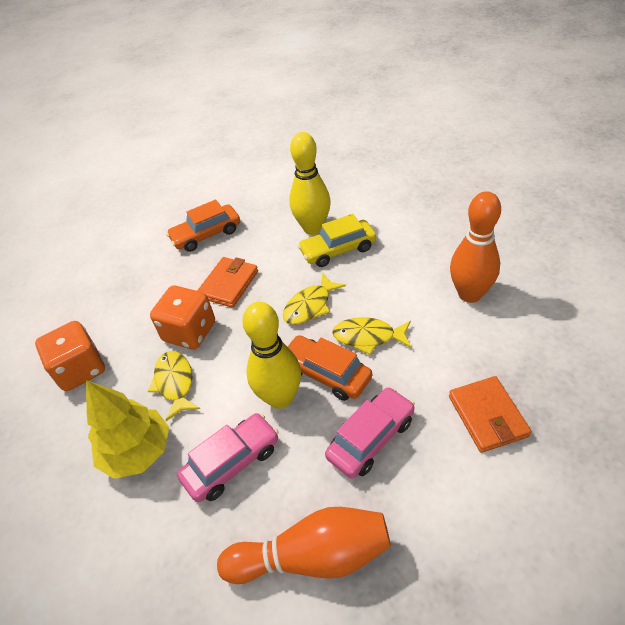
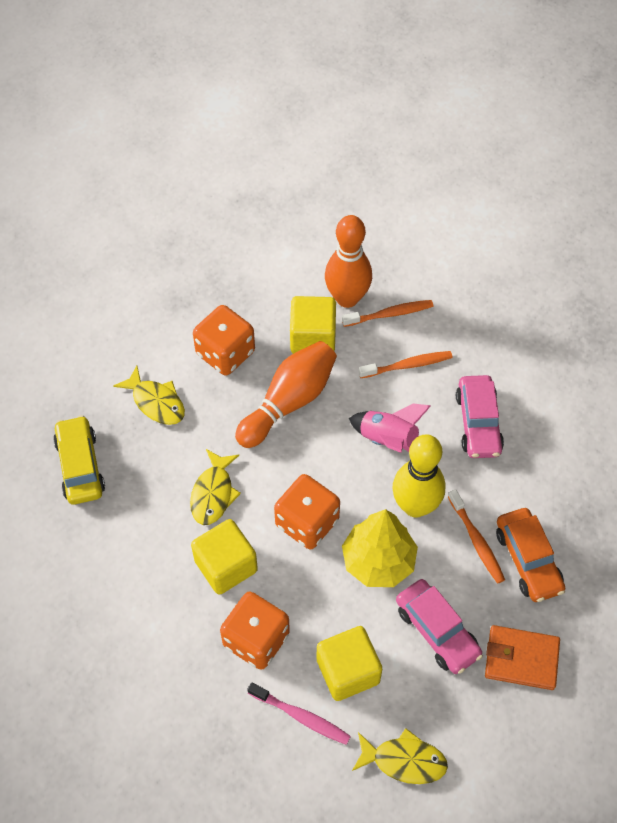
orange car: [166,200,240,252] [287,335,372,401] = 2 -> [496,508,565,602] = 1
orange dice: [35,321,105,391] [150,286,215,349] = 2 -> [193,305,255,376] [220,591,290,670] [274,474,340,550] = 3
orange toothbrush: none = 0 -> [342,300,433,327] [359,351,452,378] [448,489,505,584] = 3
orange wallet: [197,257,258,308] [449,376,531,453] = 2 -> [485,625,560,690] = 1
pink rocket: none = 0 -> [349,403,431,453] = 1
pink toothbrush: none = 0 -> [247,682,351,745] = 1
yellow bowling pin: [242,302,301,409] [289,132,330,235] = 2 -> [392,434,446,518] = 1
yellow cube: none = 0 -> [191,519,258,595] [290,296,336,354] [317,626,382,701] = 3

